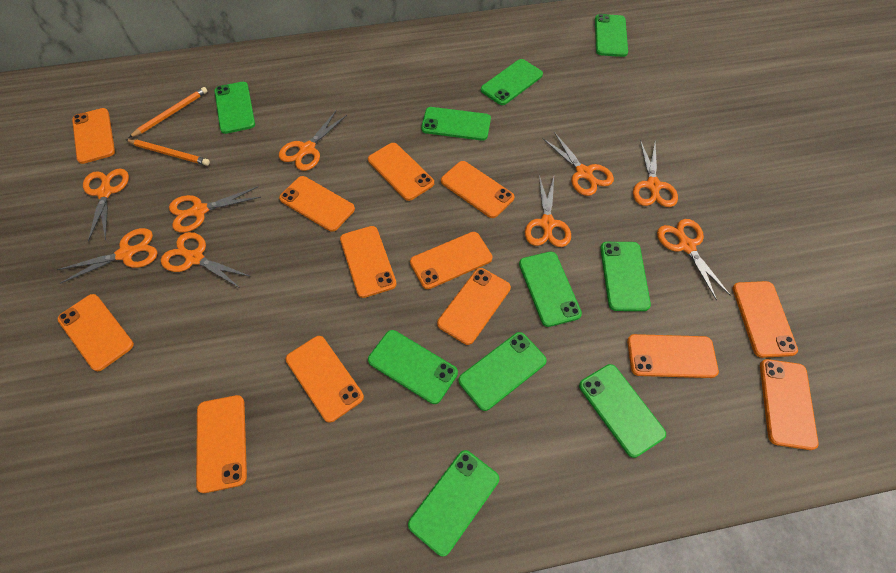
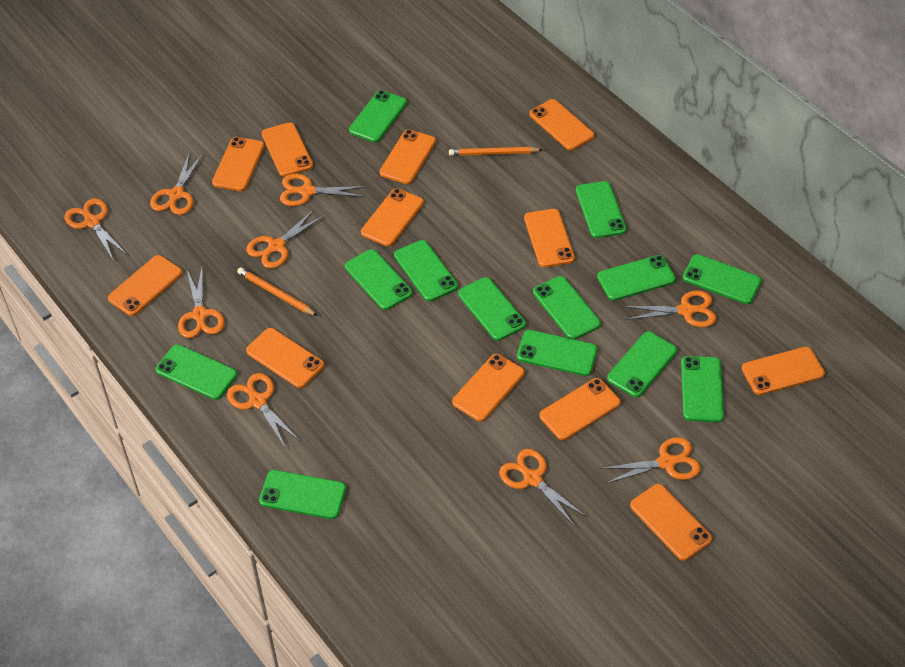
green phone: [214,82,255,134] [368,330,458,404] [408,450,499,557] [421,107,491,141] [458,332,547,411] [481,59,543,105] [519,252,582,327] [579,364,666,458] [595,14,628,57] [600,242,651,311] = 10 -> [156,344,237,400] [259,470,346,519] [345,249,413,310] [349,90,407,142] [394,240,458,301] [458,277,526,341] [517,330,598,376] [533,276,601,340] [576,181,626,238] [597,255,676,301] [607,331,677,397] [681,356,724,422] [683,254,762,304] = 13
orange phone: [57,294,134,371] [72,108,115,164] [196,395,247,493] [279,176,355,232] [286,336,364,423] [340,226,397,298] [368,143,434,201] [410,232,492,289] [437,268,511,345] [441,161,514,218] [627,334,719,378] [733,281,798,358] [760,359,819,450] = 13 -> [108,255,182,316] [212,137,264,191] [246,328,324,388] [262,122,313,177] [361,188,424,246] [380,129,436,184] [452,354,525,422] [524,209,575,267] [529,99,594,150] [539,378,621,440] [630,484,712,561] [742,347,825,395] = 12

